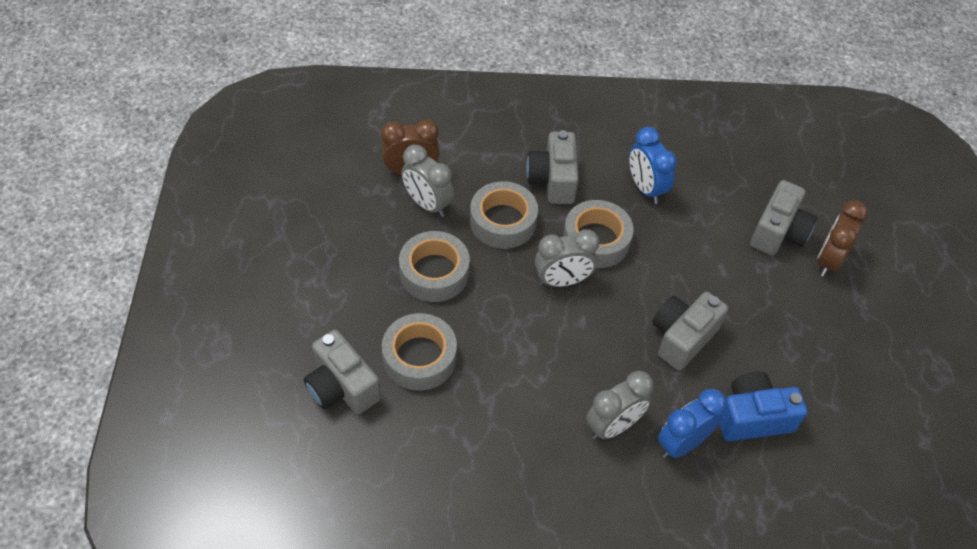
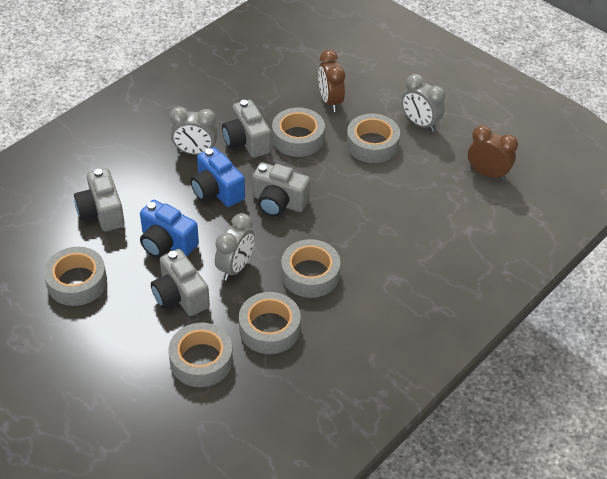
blue camera: [719,371,807,441] = 1 -> [140,200,199,258] [190,147,245,207] = 2
blue clock: [629,127,677,204] [658,389,727,458] = 2 -> none = 0
grey tape: [382,313,457,390] [399,231,470,302] [470,181,538,249] [563,200,634,268] = 4 -> [44,247,107,306] [168,323,233,387] [239,292,301,354] [272,108,325,157] [281,239,341,298] [346,114,400,163] = 6

